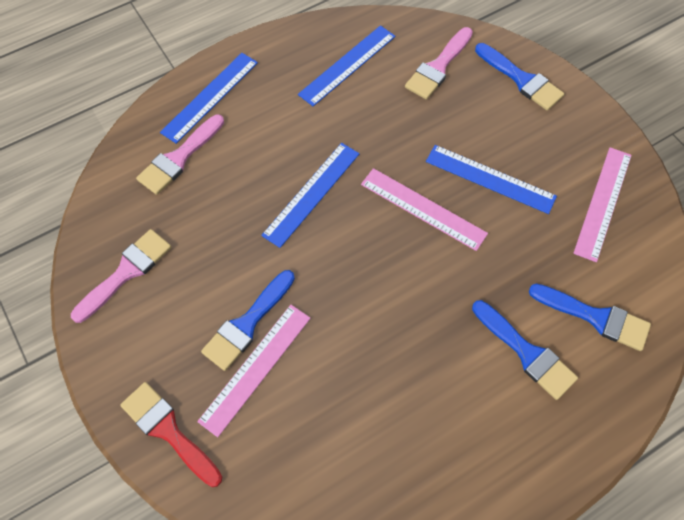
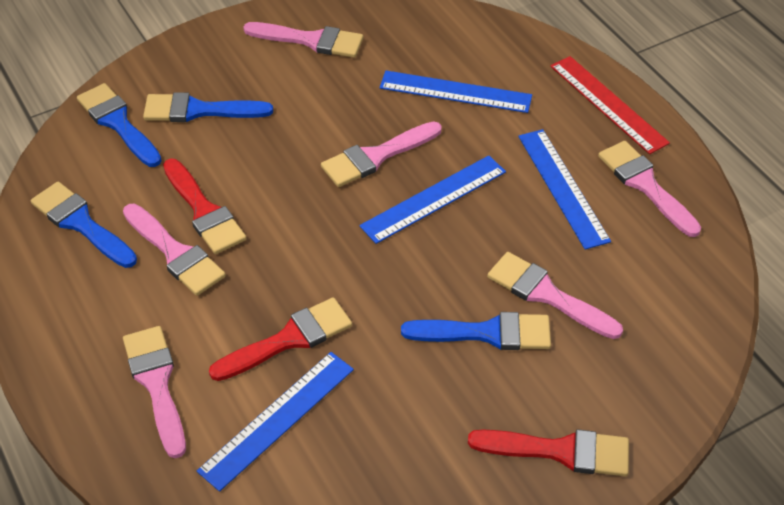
pink brush: [71,229,172,323] [136,114,224,195] [405,27,473,100] = 3 -> [123,204,226,296] [123,326,186,458] [243,22,363,58] [321,121,442,187] [487,252,623,339] [598,141,701,237] = 6
pink ruler: [197,305,311,437] [361,168,488,251] [573,147,632,262] = 3 -> none = 0
red brush: [120,382,222,487] = 1 -> [163,158,246,254] [209,297,352,381] [468,429,629,476] = 3
red ruler: none = 0 -> [550,56,670,154] = 1

